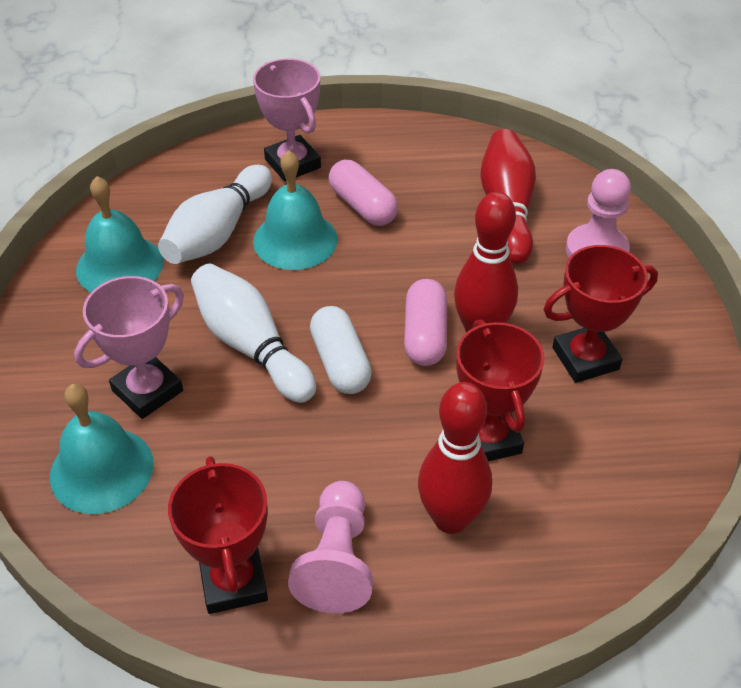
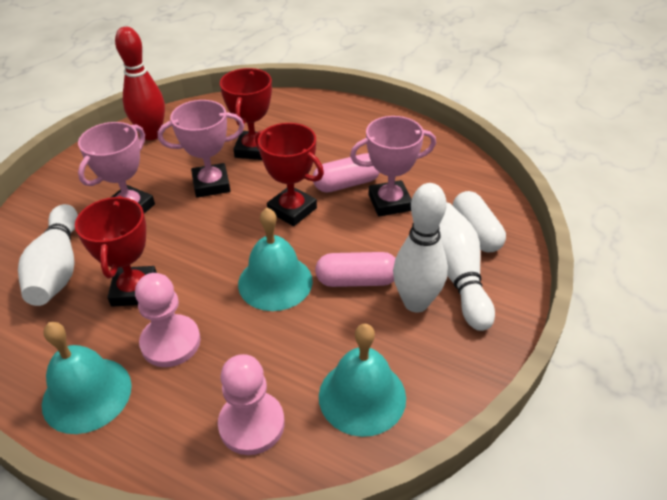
pink trophy: [74,276,184,419] [253,59,321,182] = 2 -> [78,122,155,213] [158,100,244,198] [350,116,436,217] = 3
red bowling pin: [418,382,492,534] [454,192,518,333] [480,129,536,264] = 3 -> [115,27,165,140] = 1
white bowling pin: [158,165,272,264] [191,264,316,403] = 2 -> [18,204,78,306] [393,183,448,312] [439,203,495,331] = 3

